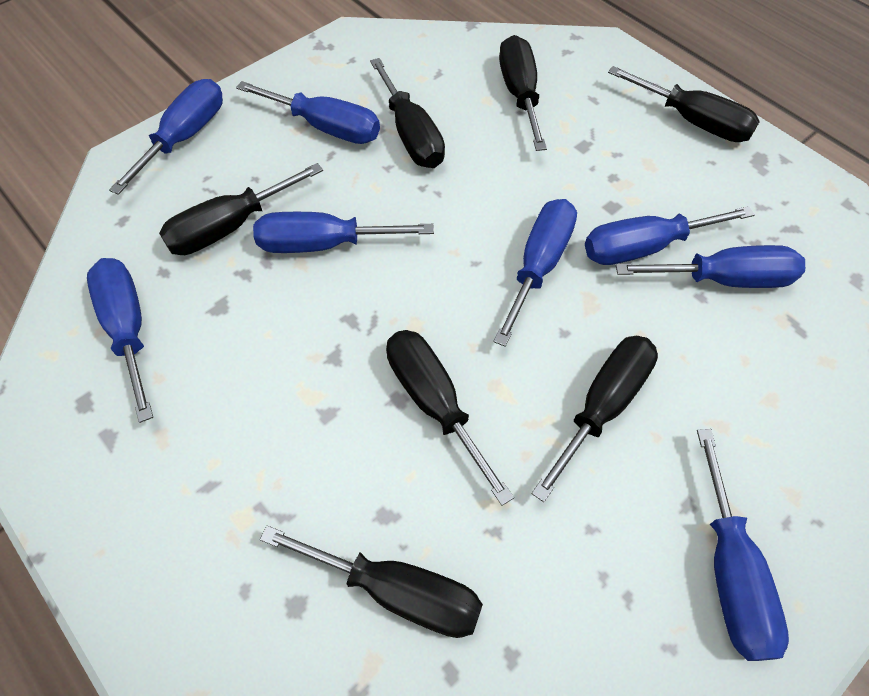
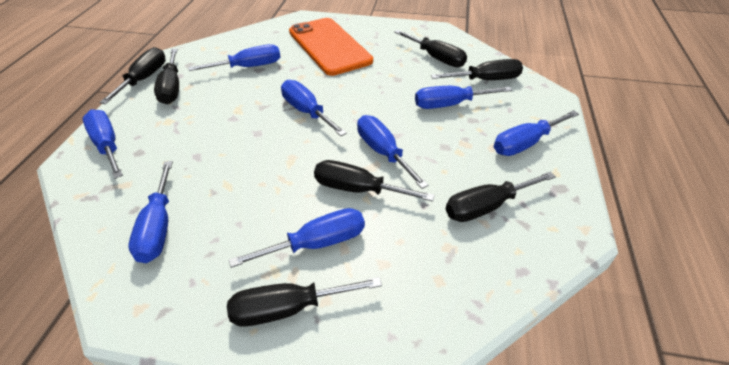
orange phone: none = 0 -> [289,18,373,76] = 1

